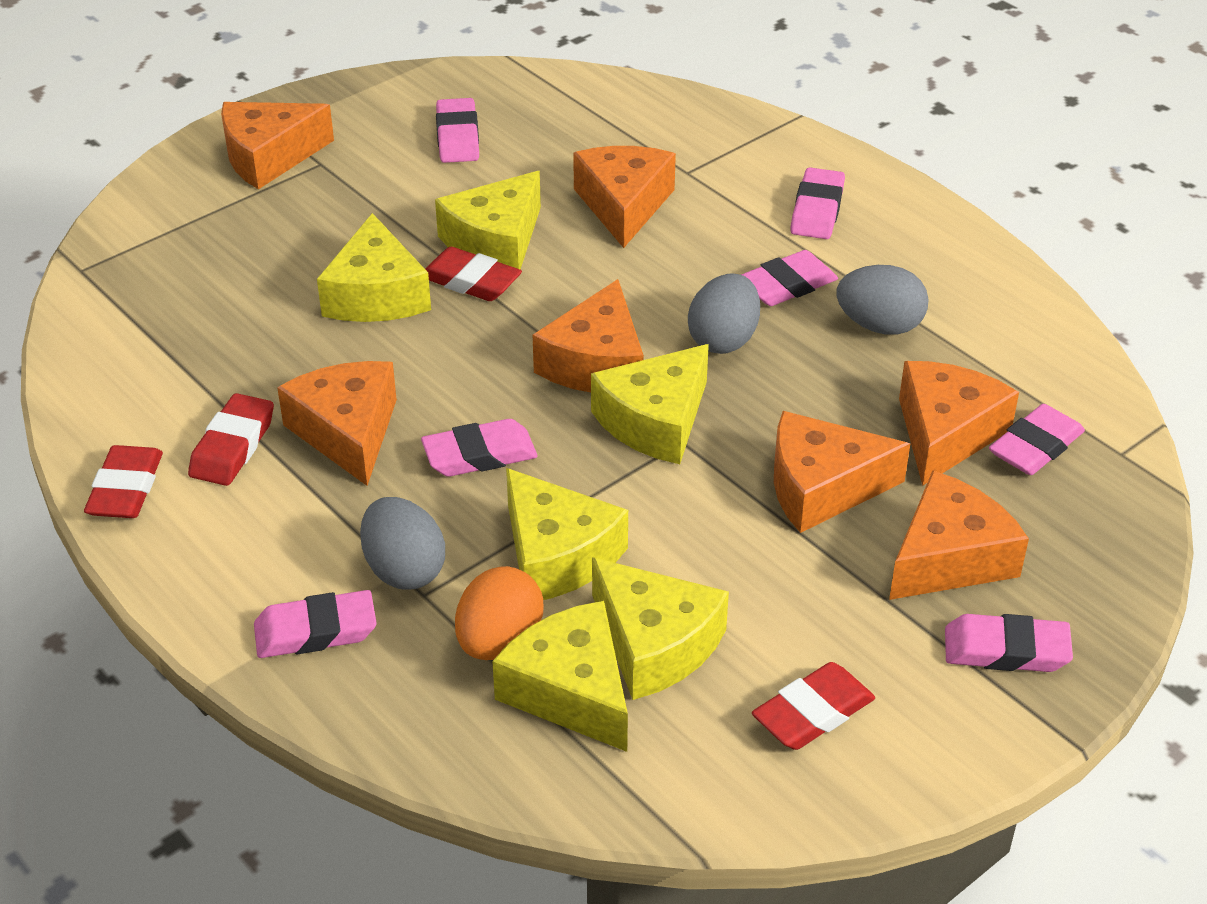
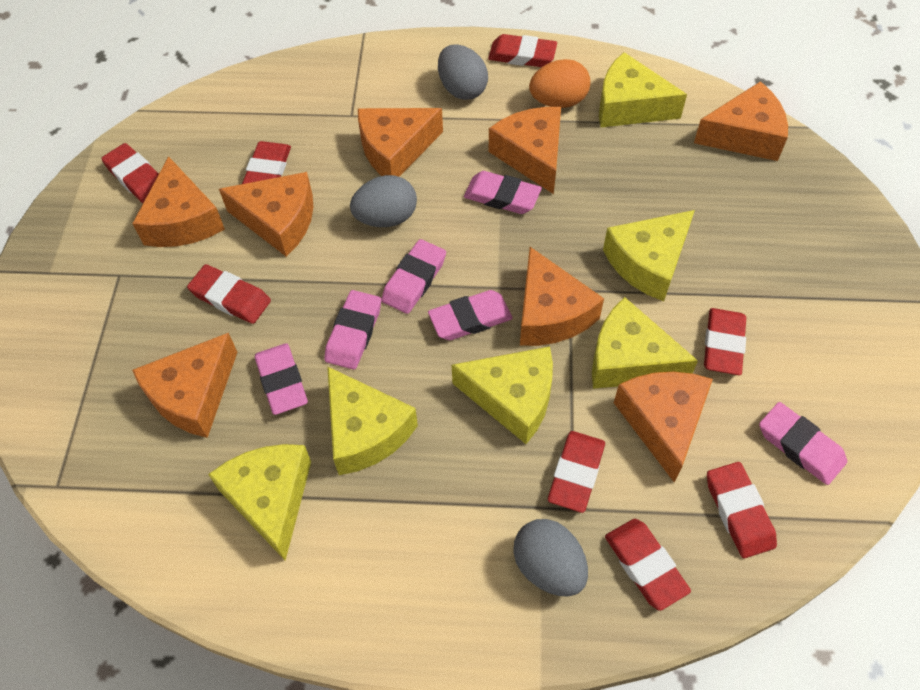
orange cheese: [221,102,334,189] [277,361,397,486] [533,279,644,392] [573,146,676,248] [774,411,910,533] [889,470,1029,600] [899,361,1019,486] = 7 -> [132,156,225,247] [132,333,237,438] [219,172,313,257] [358,108,443,177] [489,107,561,194] [520,247,604,346] [614,372,713,482] [694,81,788,161] = 8
pink eraser: [254,590,377,658] [421,419,538,477] [436,98,479,163] [741,250,838,306] [790,167,845,239] [945,614,1073,672] [989,404,1085,475] = 7 -> [255,343,308,415] [324,290,381,370] [381,239,446,314] [428,290,512,340] [464,171,542,214] [759,402,847,485] = 6
red eraser: [84,445,163,518] [188,393,274,486] [425,247,522,301] [752,662,875,750] = 4 -> [101,143,159,203] [187,264,271,324] [242,141,291,184] [488,34,557,67] [548,431,605,513] [605,519,691,611] [704,308,746,375] [707,462,777,558] = 8

